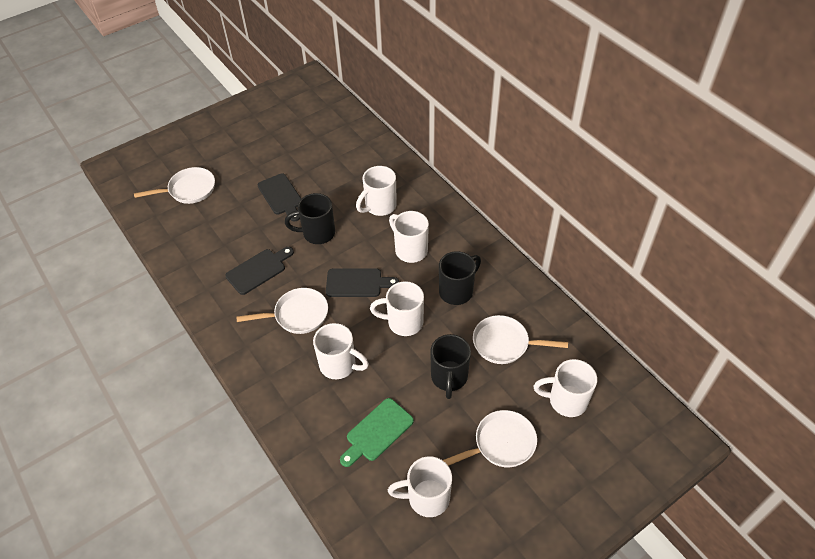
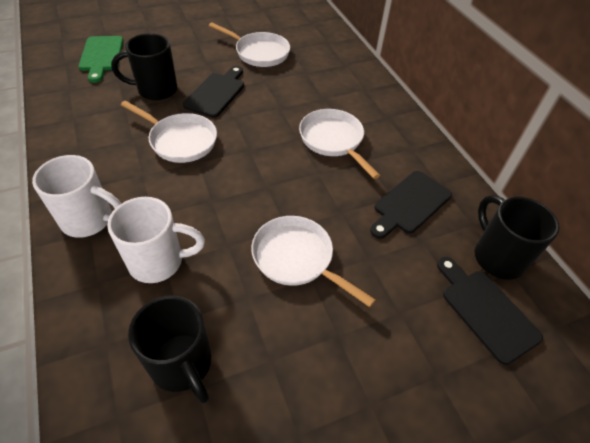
white mug: [313,323,369,379] [356,166,397,216] [370,281,424,336] [388,456,452,517] [389,211,429,263] [534,359,597,417] = 6 -> [32,155,121,238] [107,197,205,283] = 2

